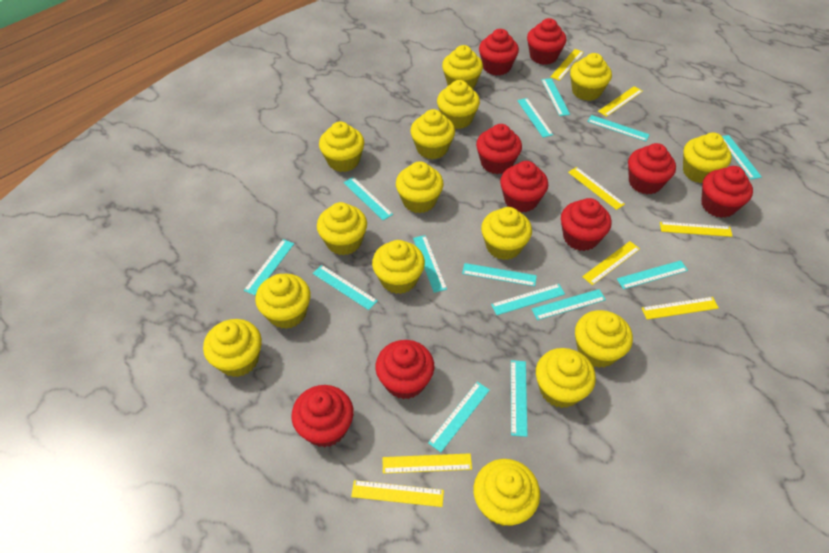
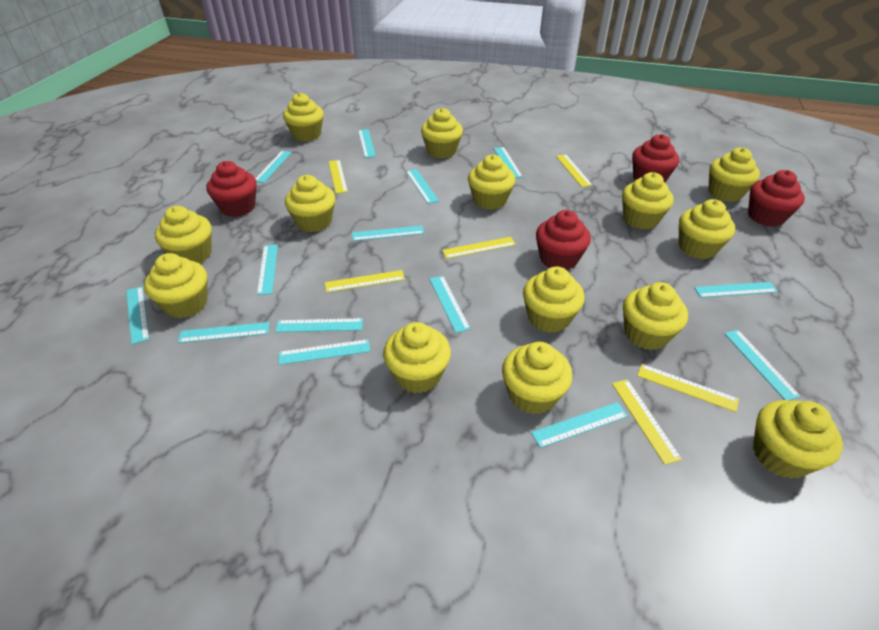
red cupcake: [292,385,354,448] [375,340,434,399] [476,124,522,174] [479,29,519,76] [500,161,548,212] [527,18,566,65] [561,198,612,251] [628,143,676,194] [701,166,753,218] = 9 -> [207,161,257,217] [536,210,591,270] [632,134,679,182] [748,170,805,227] = 4
yellow cupcake: [203,319,262,377] [255,274,311,329] [317,202,367,255] [319,122,364,172] [372,240,425,294] [396,161,444,213] [410,109,455,159] [437,80,480,129] [442,45,483,89] [473,459,540,526] [481,207,532,260] [536,348,596,408] [570,53,612,101] [575,310,633,368] [683,133,732,183] = 15 -> [144,253,207,318] [155,206,212,264] [283,93,324,141] [285,175,335,232] [383,322,451,393] [421,108,463,158] [468,155,515,210] [502,342,572,414] [523,266,585,333] [622,172,674,229] [623,282,688,350] [679,199,735,259] [708,147,760,202] [753,400,843,479] = 14
yellow ruler: [351,480,444,507] [383,453,472,474] [550,49,584,81] [568,167,625,210] [582,241,640,285] [598,86,643,117] [642,297,719,320] [660,222,733,237] = 8 -> [325,270,405,293] [329,160,348,194] [442,237,516,259] [556,154,593,187] [612,379,682,465] [637,364,739,412] = 6

